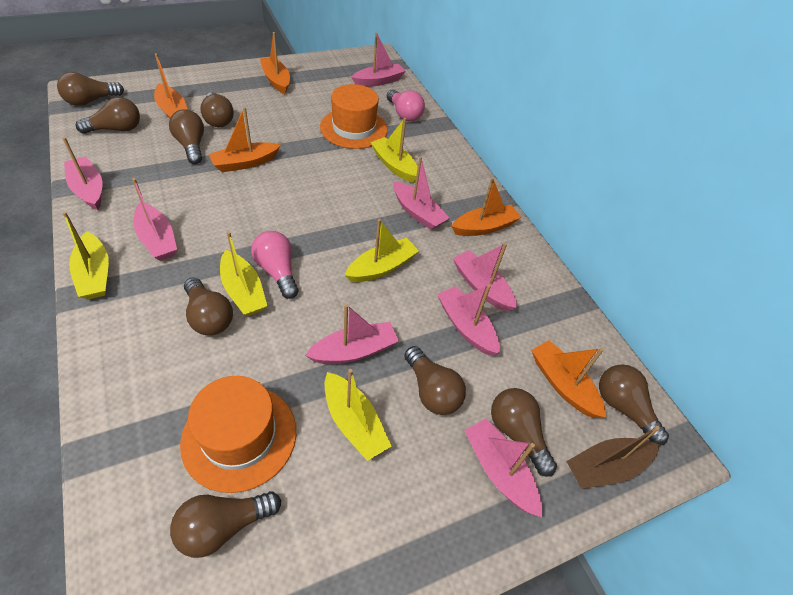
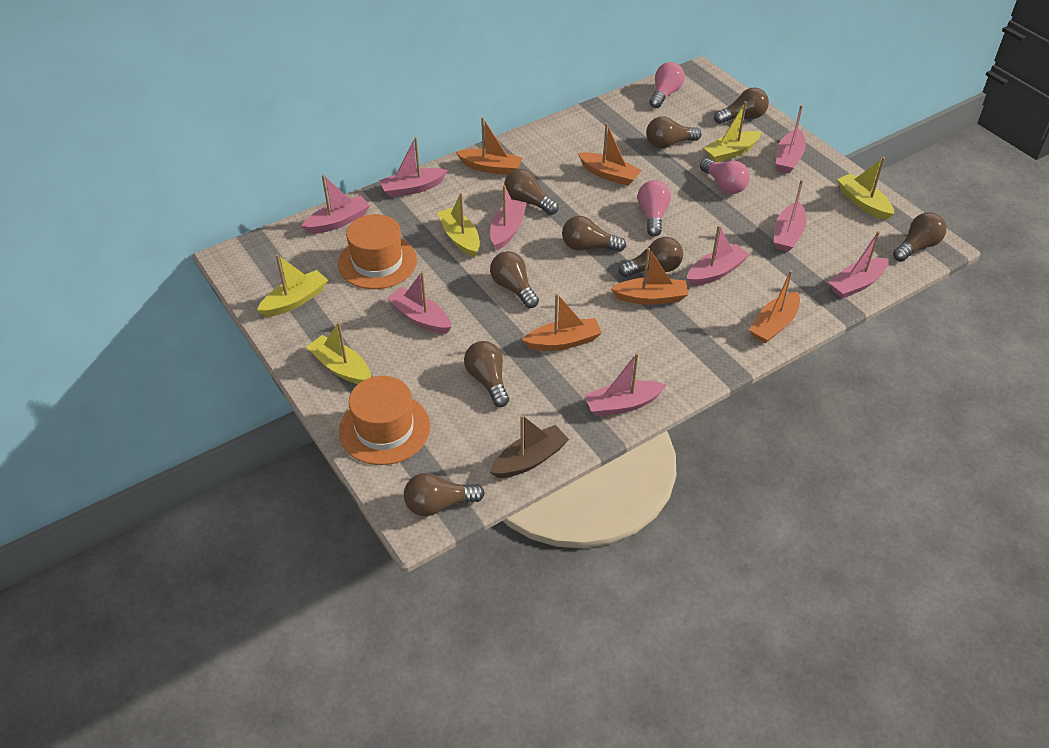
pink boat: [62,137,102,210] [132,178,177,261] [305,304,399,364] [351,32,406,87] [393,156,450,230] [437,285,500,356] [453,243,517,311] [464,418,542,517] = 8 -> [301,175,370,234] [379,137,448,198] [387,271,452,334] [490,185,527,250] [584,353,666,416] [687,225,750,286] [774,180,806,252] [776,105,806,173] [828,231,889,299] = 9
pink light bulb: [251,231,299,299] [387,90,425,121] = 2 -> [637,180,671,237] [650,62,685,108] [700,158,750,194] = 3

